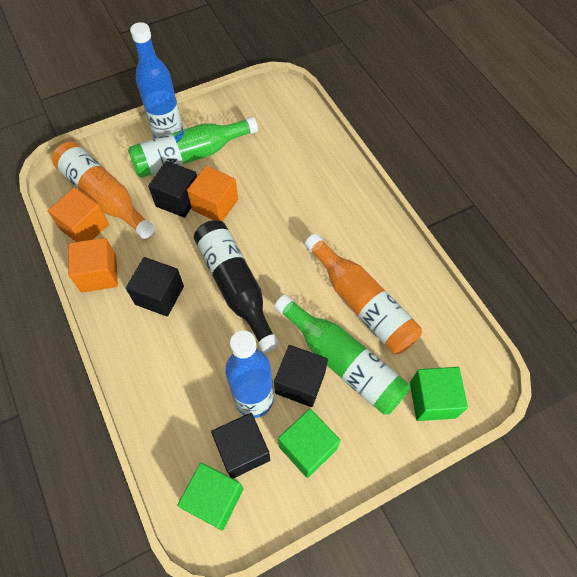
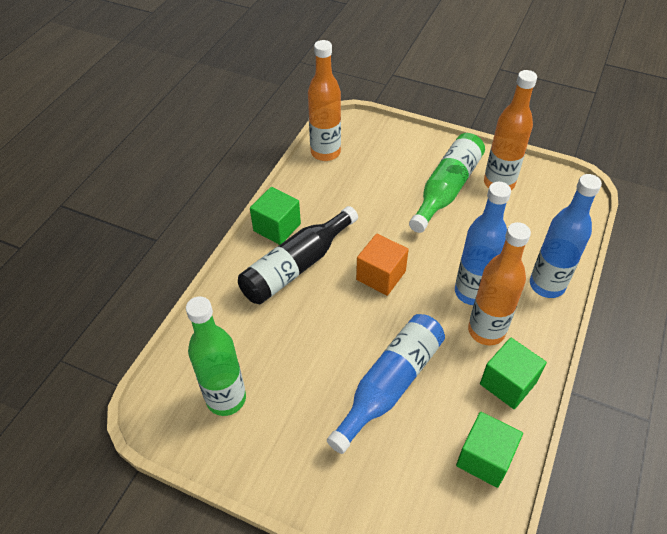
black cube: [126,257,184,317] [148,161,197,218] [211,413,270,478] [274,345,328,407] = 4 -> none = 0
blue bottle: [130,22,183,138] [225,330,274,418] = 2 -> [327,314,445,454] [455,182,511,305] [530,174,602,298] = 3
orange bottle: [52,142,155,239] [305,233,422,354] = 2 -> [308,40,341,161] [468,222,531,345] [484,70,537,190] = 3
orange cube: [48,187,109,242] [68,238,118,292] [187,166,238,221] = 3 -> [356,234,409,296] = 1

